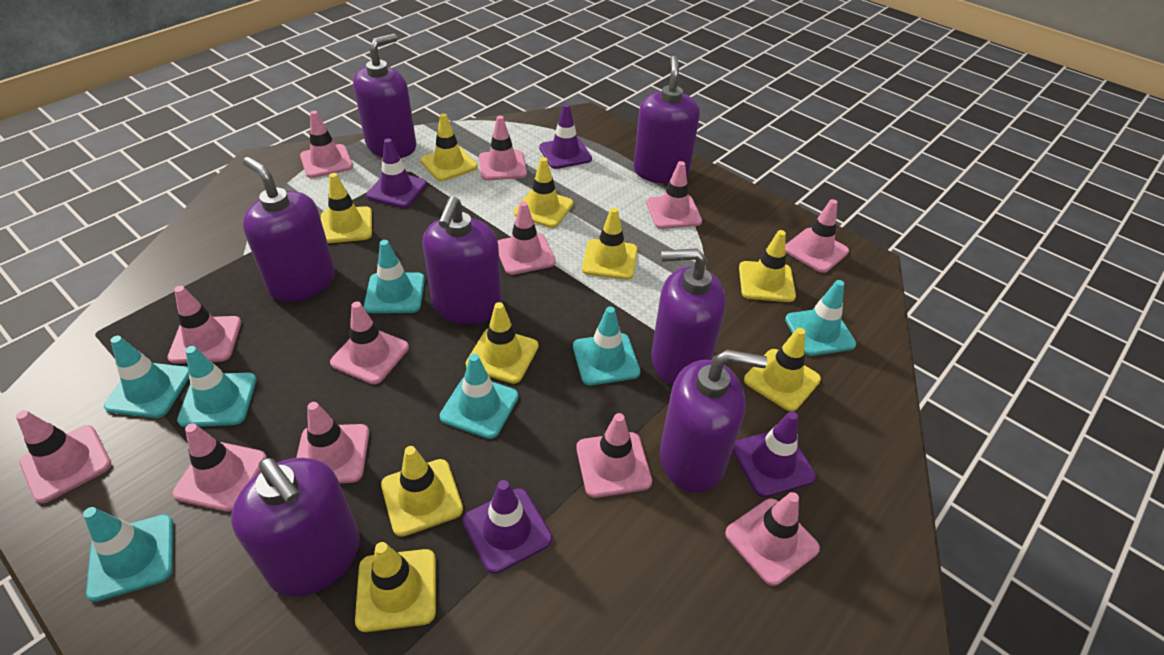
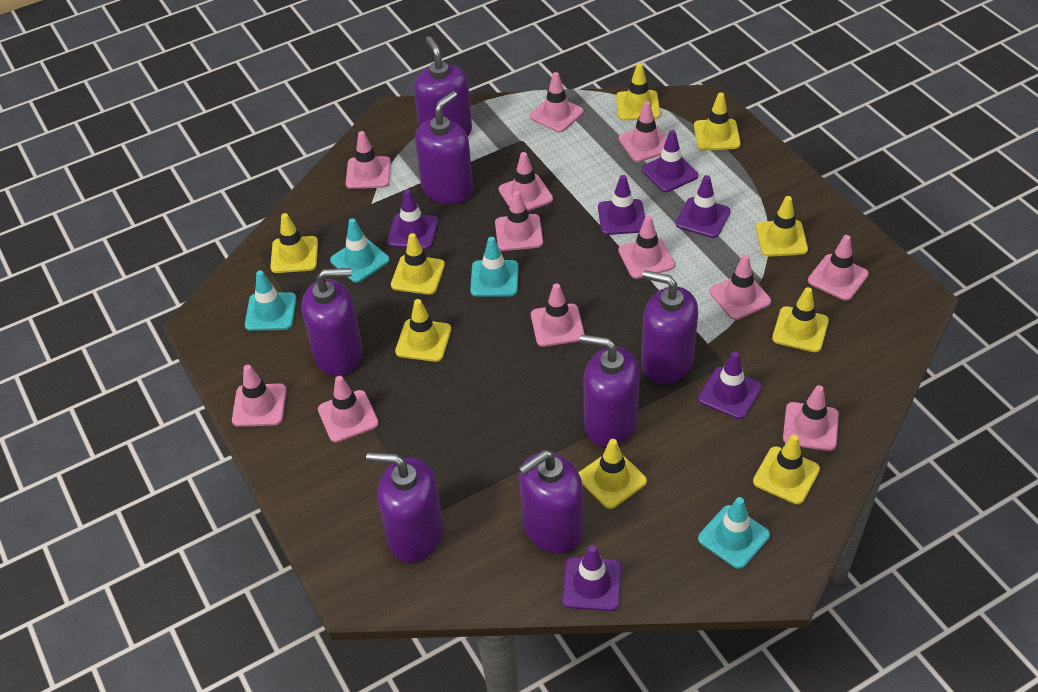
purple traffic cone: [366,138,427,208] [463,480,552,574] [539,104,592,169] [733,411,816,497] = 4 -> [387,190,438,249] [562,545,622,611] [598,175,645,235] [642,130,698,192] [676,175,731,238] [698,352,762,419] = 6
turquoise traffic cone: [83,507,173,602] [104,336,189,418] [177,346,256,427] [364,240,425,313] [440,354,518,439] [573,306,640,385] [785,280,856,356] = 7 -> [245,270,296,331] [330,218,390,283] [470,237,519,297] [698,497,770,569] = 4

